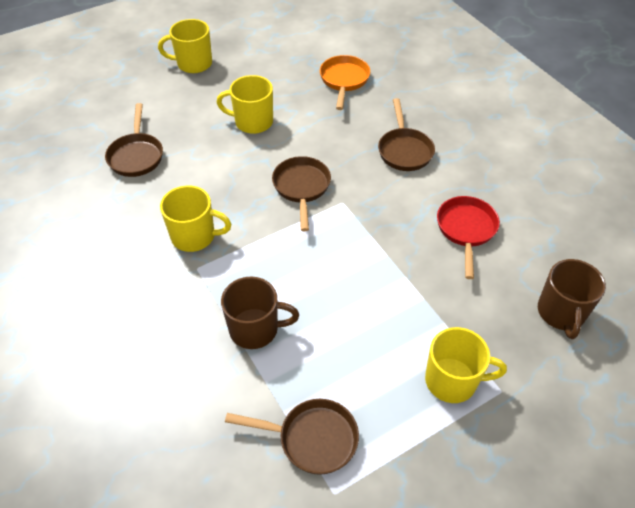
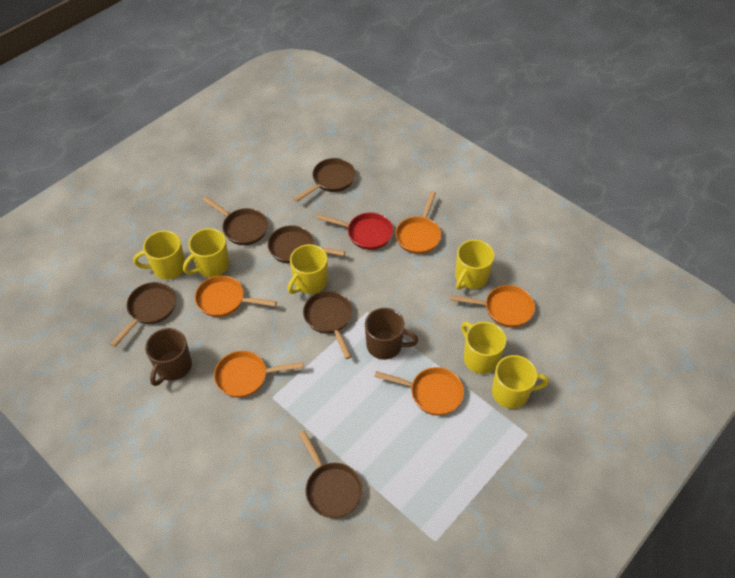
brown pan: [105,103,163,177] [225,399,359,475] [272,156,331,231] [378,98,435,171] = 4 -> [110,282,176,347] [203,197,268,245] [268,225,345,264] [294,158,355,202] [299,431,363,518] [303,291,352,359] = 6
orange pan: [320,55,370,110] = 1 -> [195,275,277,317] [214,351,304,398] [375,367,464,415] [395,191,441,254] [450,285,535,327] = 5
yellow mug: [158,19,212,73] [160,186,231,252] [216,75,273,134] [425,327,507,403] = 4 -> [133,231,185,280] [183,228,229,277] [288,244,328,294] [455,240,495,290] [461,322,506,374] [492,355,549,409] = 6

